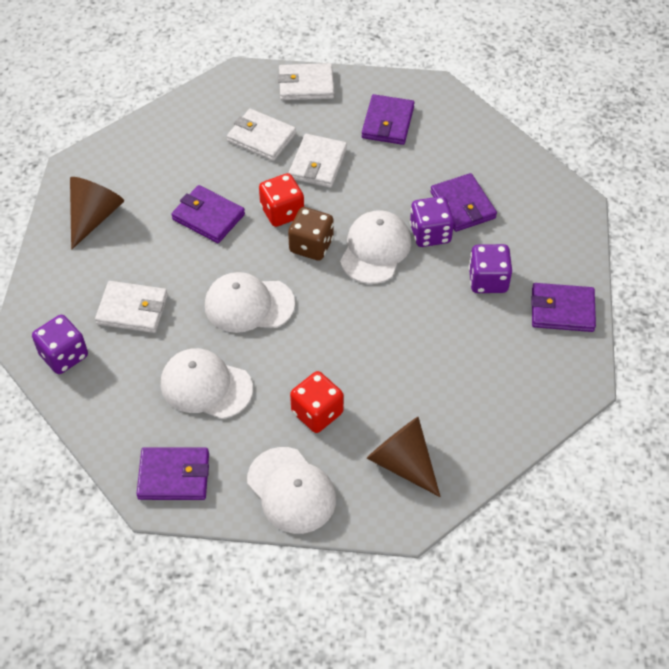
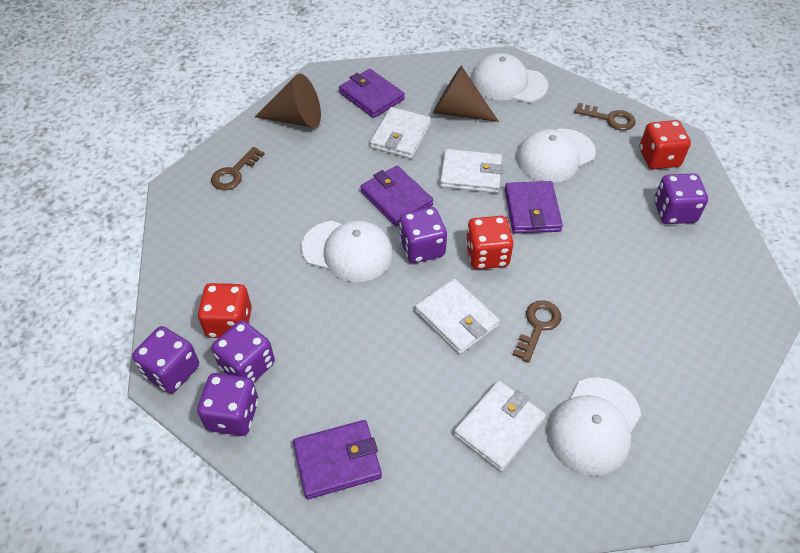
brown dice: [288,207,334,261] = 1 -> none = 0
brown key: none = 0 -> [211,147,265,190] [513,300,561,363] [574,103,636,131] = 3
purple dice: [32,315,88,374] [410,196,454,247] [469,244,512,293] = 3 -> [132,326,199,393] [197,373,258,436] [211,320,275,383] [399,207,447,263] [654,173,708,224] = 5
purple wallet: [136,447,209,500] [171,185,245,243] [362,94,414,145] [430,173,497,232] [532,283,596,332] = 5 -> [293,420,382,499] [339,69,405,118] [360,166,433,226] [505,181,563,234] = 4
red dice: [259,173,304,227] [290,371,344,433] = 2 -> [198,283,252,338] [466,216,514,269] [640,120,691,169] = 3

